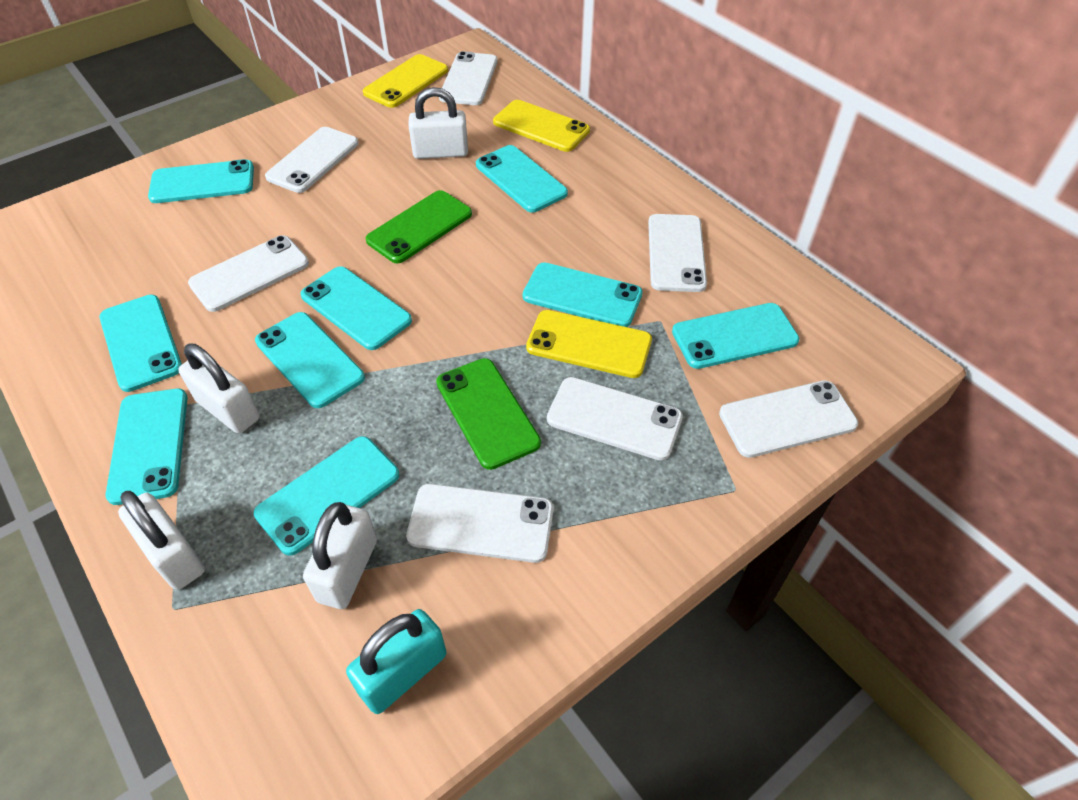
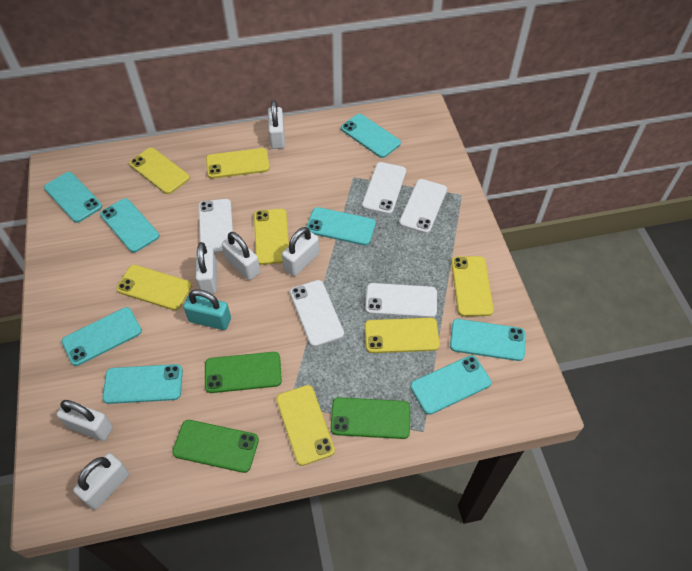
green phone: [365,190,472,264] [436,358,541,470] = 2 -> [172,420,259,473] [205,352,282,393] [331,397,410,439] = 3
turquoise phone: [99,295,182,392] [106,389,187,505] [148,159,254,203] [254,436,399,556] [255,312,365,408] [301,266,412,350] [476,145,568,213] [523,262,643,327] [672,303,799,369] = 9 -> [44,172,102,223] [62,307,142,366] [100,198,159,253] [102,364,183,404] [306,207,376,246] [341,114,401,158] [410,355,491,415] [450,319,526,361] = 8
white padlock: [118,491,205,590] [178,344,260,434] [303,502,377,609] [409,87,468,159] = 4 -> [56,400,113,441] [73,453,129,510] [195,242,217,294] [222,232,260,280] [268,100,285,149] [282,227,319,276] = 6
white phone: [188,235,309,312] [265,127,358,193] [406,484,554,563] [439,51,497,105] [547,377,683,461] [648,214,707,292] [719,380,858,458] = 7 -> [199,199,233,253] [290,280,344,347] [362,162,406,215] [365,283,437,318] [399,179,447,234] = 5
yellow phone: [363,54,448,108] [493,100,590,152] [526,310,652,378] = 3 -> [116,265,192,310] [129,148,190,194] [206,148,270,179] [254,209,289,265] [276,385,335,466] [365,318,440,353] [451,256,494,316] = 7

